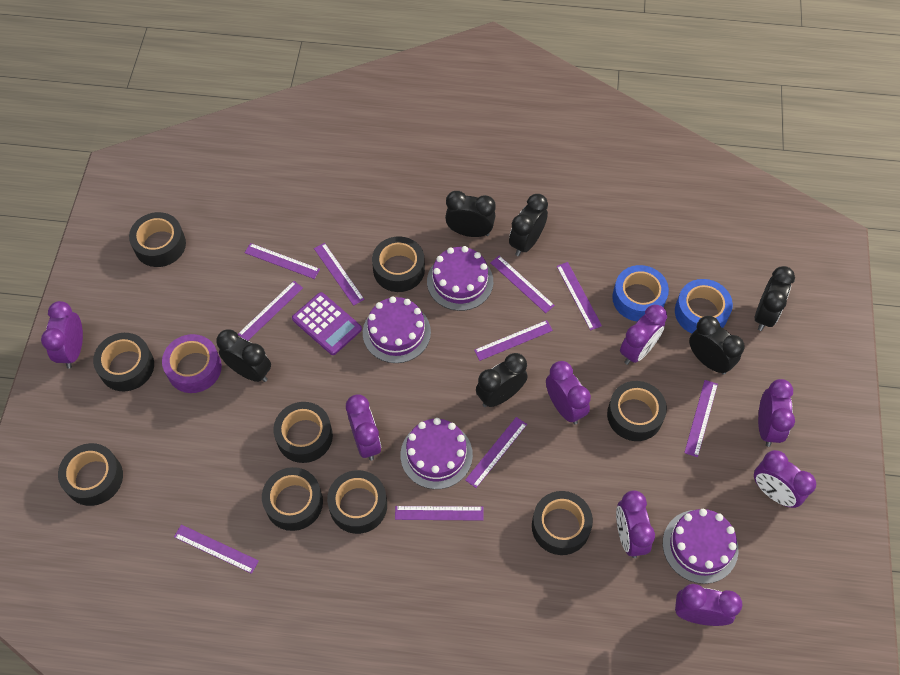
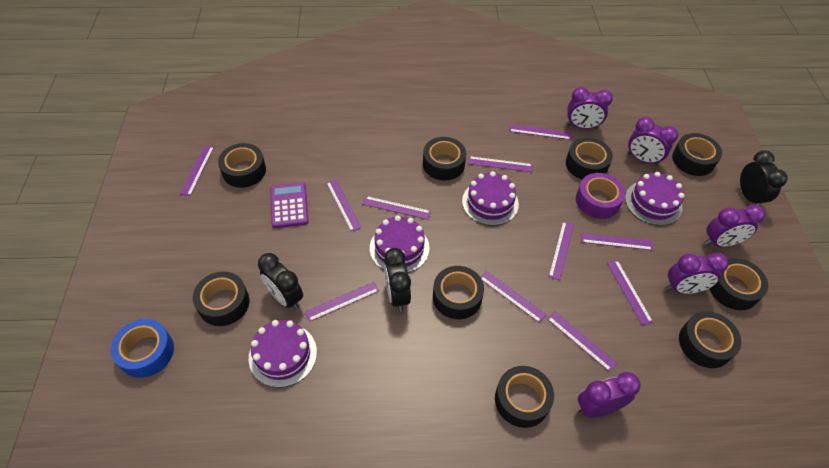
black clock: [216,329,271,382] [445,191,496,237] [476,353,528,407] [509,194,548,256] [689,316,745,375] [755,266,795,331] = 6 -> [258,253,303,310] [384,248,411,312] [740,150,788,206] = 3
blue tape: [612,265,669,321] [675,279,733,333] = 2 -> [111,319,174,378] = 1
purple clock: [41,301,83,369] [346,394,381,461] [546,361,591,424] [616,490,655,558] [620,304,667,365] [675,584,742,626] [754,450,816,508] [758,379,795,447] = 8 -> [567,87,613,129] [578,372,641,418] [627,117,678,166] [666,253,729,294] [704,205,765,247] = 5
purple ruler: [174,525,259,574] [238,281,303,340] [245,243,320,279] [314,243,365,306] [395,506,483,521] [465,417,527,488] [474,320,553,361] [490,255,555,313] [556,262,602,331] [684,380,718,457] = 10 -> [180,145,214,196] [305,282,379,322] [326,179,361,232] [363,196,431,220] [468,156,532,172] [481,271,547,323] [509,124,571,140] [547,311,617,372] [548,221,574,280] [581,233,653,250] [607,260,653,325] = 11

